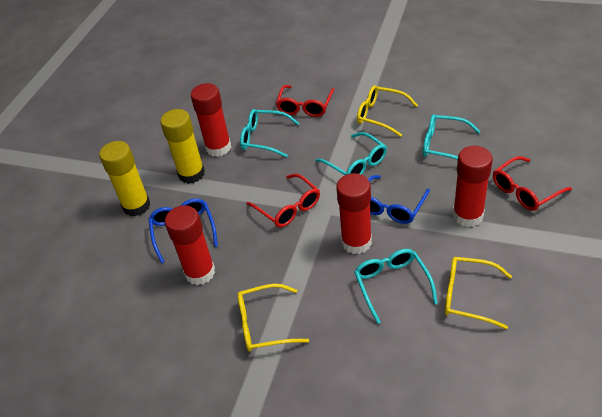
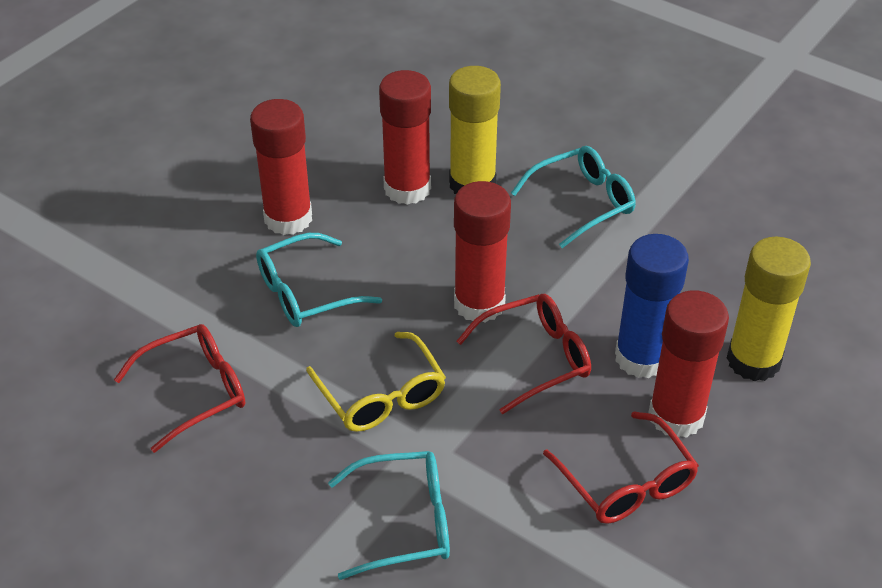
blue glasses: [148,198,218,264] [368,175,430,224] = 2 -> none = 0
blue glue stick: none = 0 -> [615,234,689,378] = 1
turquoise glasses: [240,109,300,158] [315,132,387,175] [354,249,438,324] [423,114,481,160] = 4 -> [256,233,382,327] [328,451,450,580] [511,146,635,248] = 3
yellow glasses: [237,284,309,352] [357,85,418,137] [445,257,512,329] = 3 -> [306,332,446,432] = 1

